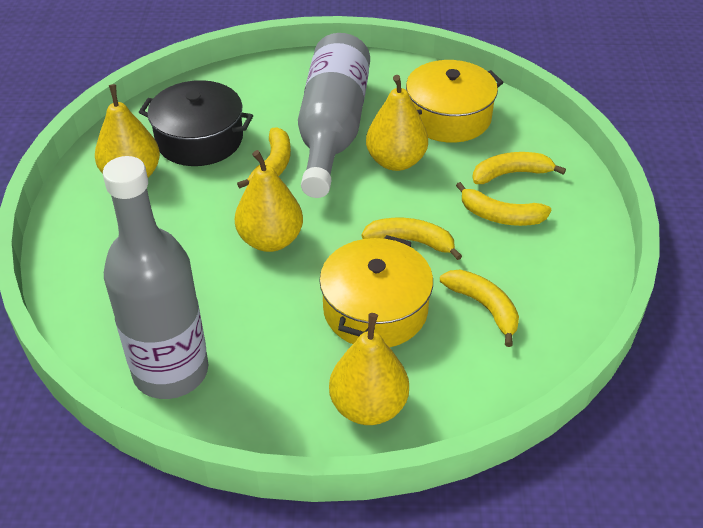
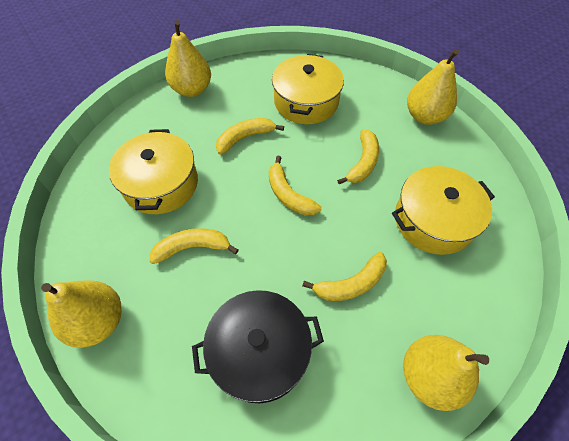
grey bottle: [103,156,208,399] [298,33,370,198] = 2 -> none = 0
yellow pot: [319,235,433,348] [406,60,504,143] = 2 -> [109,129,198,214] [272,54,344,124] [392,166,495,255] = 3

